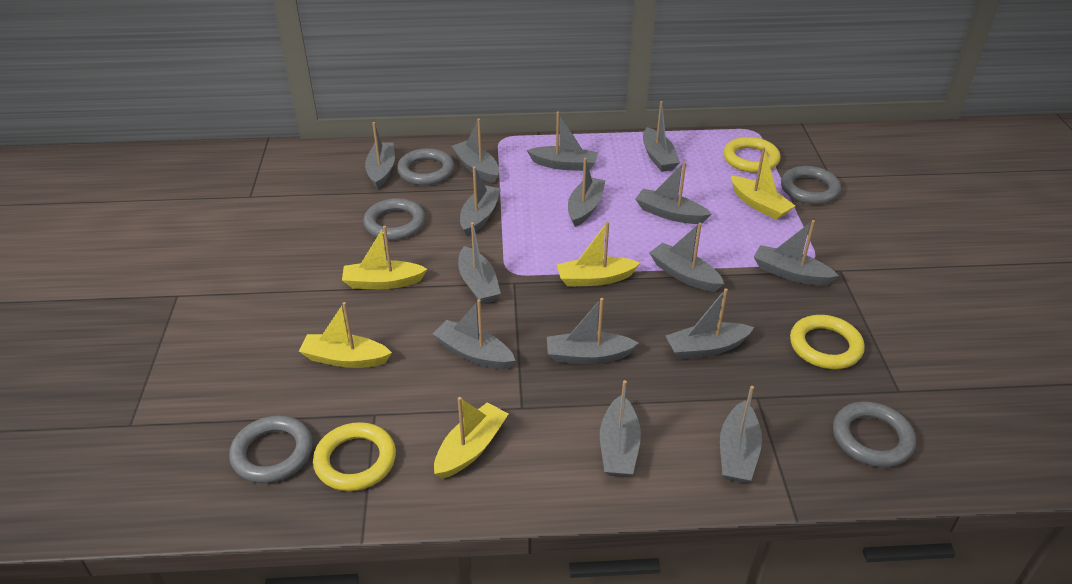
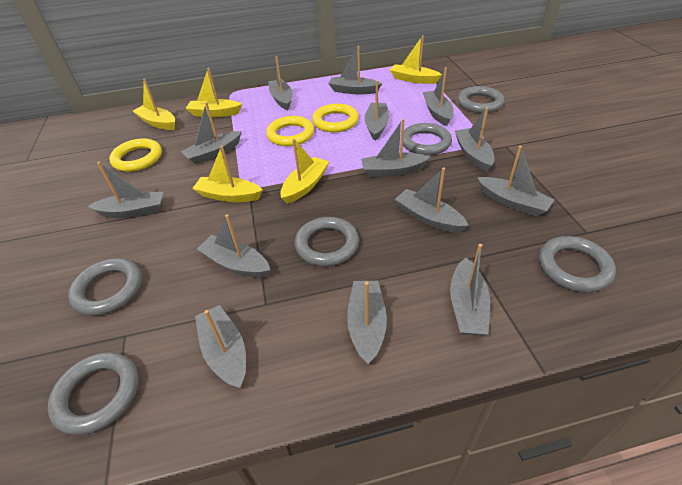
grey boat: [365,122,395,189] [433,299,516,369] [451,119,499,183] [458,222,501,304] [460,167,501,237] [527,111,598,171] [547,298,639,364] [568,158,606,227] [600,380,641,477] [636,162,711,224] [643,101,680,172] [649,223,724,292] [666,288,754,359] [720,386,762,483] [754,220,839,285] = 15 -> [88,162,163,218] [181,102,241,165] [195,305,246,388] [197,214,270,278] [268,56,293,110] [328,46,382,94] [347,281,387,364] [361,119,430,177] [365,81,389,140] [395,167,469,233] [423,67,454,126] [450,244,490,335] [455,107,494,172] [477,146,554,217] = 14
grey ring: [229,415,313,483] [363,198,425,240] [397,148,454,185] [781,166,841,204] [833,402,916,467] = 5 -> [48,352,139,435] [68,258,142,316] [295,217,359,266] [400,123,452,156] [457,86,504,113] [539,236,616,292] = 6

